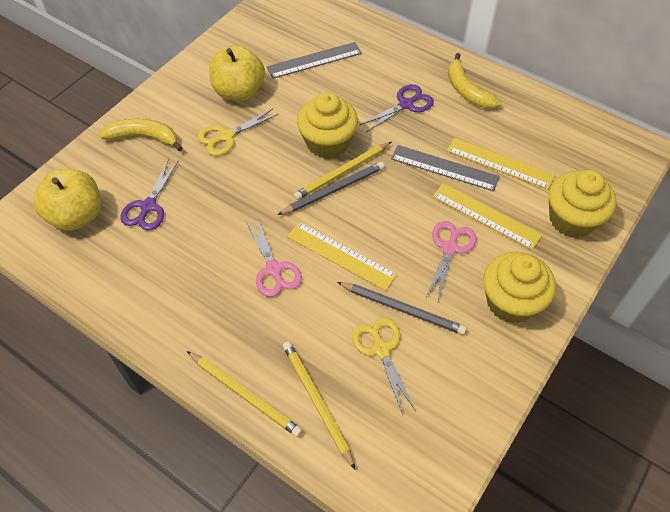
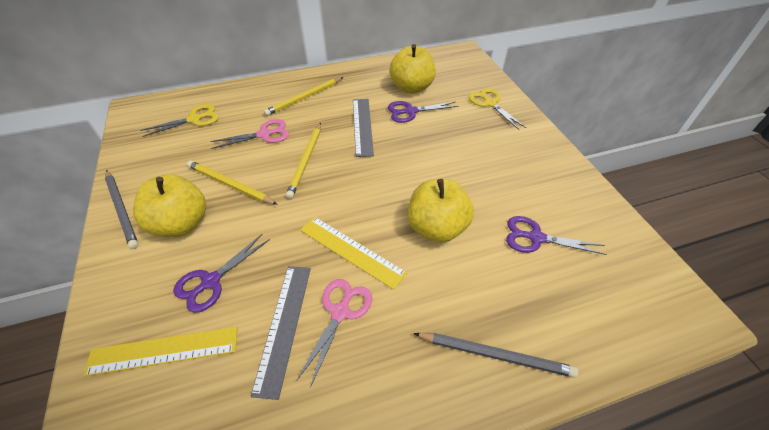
purple scissors: [120,159,178,231] [359,84,434,132] = 2 -> [173,234,270,313] [388,101,459,123] [506,216,607,255] = 3
yellow apple: [33,169,101,231] [209,45,265,101] = 2 -> [133,174,206,237] [389,44,436,93] [408,179,474,243] = 3
yellow banana: [99,119,182,151] [448,53,502,109] = 2 -> none = 0
yellow cupcake: [297,92,358,159] [483,252,556,323] [549,170,616,238] = 3 -> none = 0
yellow ruler: [287,222,397,291] [432,183,542,250] [447,138,555,189] = 3 -> [83,327,237,376] [300,216,407,290] = 2

